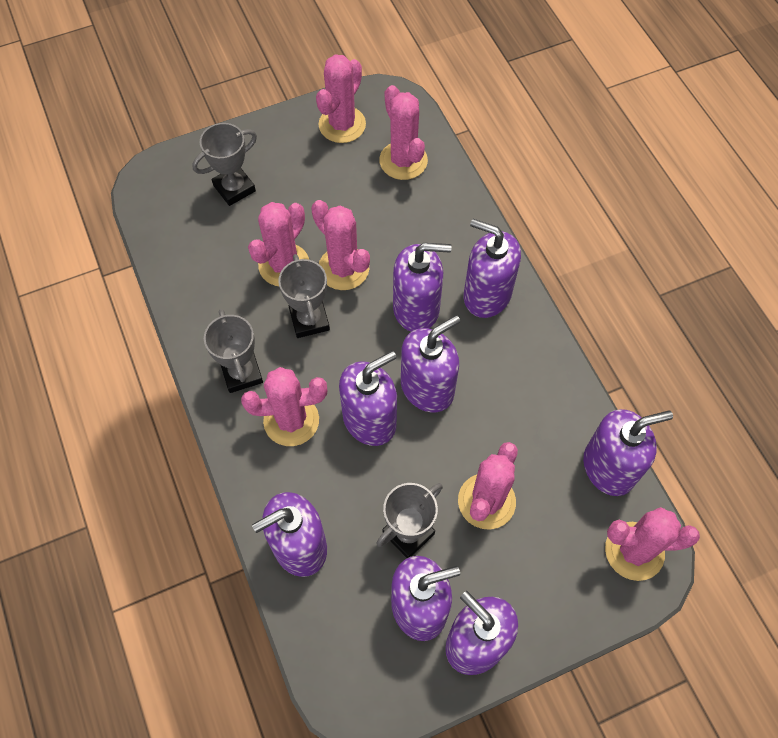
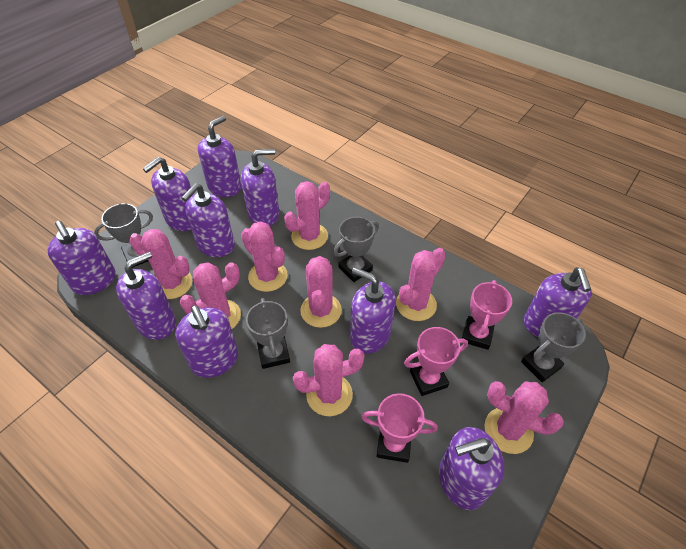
pink cactus: [241,367,327,446] [248,202,309,286] [311,200,370,290] [316,54,366,143] [379,85,428,180] [458,442,518,530] [605,507,700,581] = 7 -> [130,229,192,299] [180,262,241,329] [241,221,288,292] [284,181,330,250] [293,344,364,416] [300,256,342,328] [396,248,446,321] [485,381,564,454] = 8
pink trophy: none = 0 -> [361,393,438,463] [404,327,468,396] [462,280,512,350] = 3
purple soap dispenser: [252,492,327,577] [339,351,397,446] [391,556,460,641] [393,243,452,332] [401,315,460,412] [445,591,518,675] [464,219,521,318] [583,409,673,496] = 8 -> [47,221,116,295] [116,252,176,340] [143,157,191,231] [175,305,238,378] [182,183,235,257] [198,116,242,197] [241,149,279,226] [350,267,396,354] [439,427,504,510] [524,267,592,337] = 10

